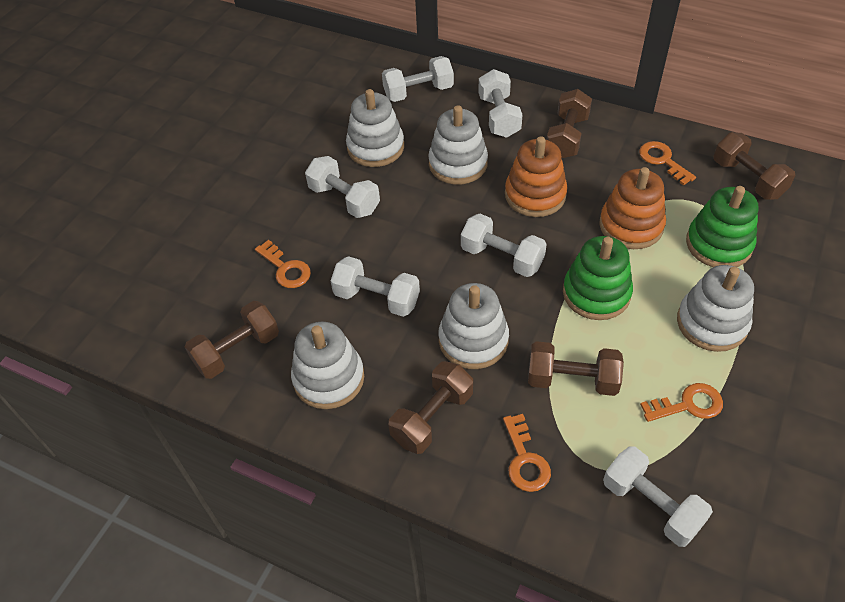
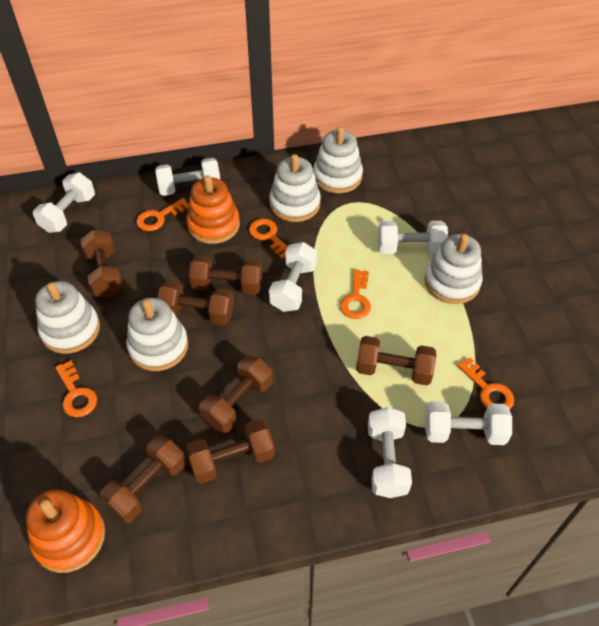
brown dumbbell: [185,301,279,379] [389,361,473,454] [528,341,624,396] [547,89,592,158] [713,132,795,200] = 5 -> [80,230,123,298] [100,435,186,523] [157,280,234,326] [186,419,275,484] [189,256,262,295] [199,355,273,433] [356,336,436,385] = 7
green stacking toy: [563,236,633,320] [686,186,758,267] = 2 -> none = 0
orange key: [255,240,311,288] [503,414,551,492] [639,141,696,186] [640,383,723,422] = 4 -> [55,360,97,417] [136,198,189,231] [249,219,288,259] [340,269,371,319] [457,357,514,410] = 5

